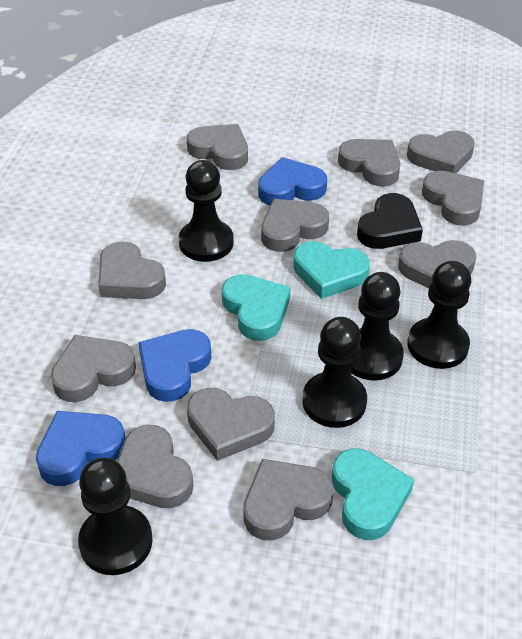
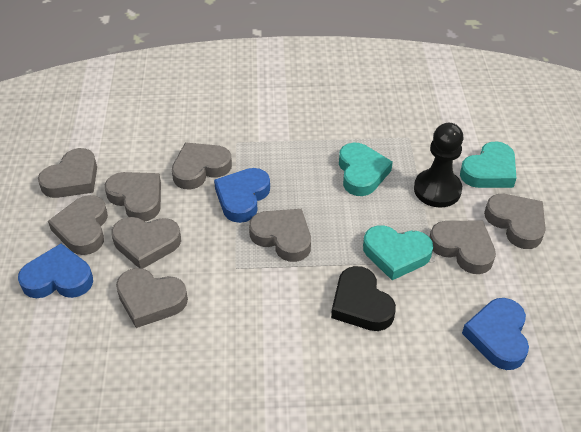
black pawn: [78,458,153,575] [179,160,234,262] [302,317,367,428] [351,272,404,381] [407,261,471,369] = 5 -> [414,123,464,207] = 1
grey heart: [51,335,136,402] [98,241,166,299] [117,425,193,509] [187,124,248,170] [187,388,275,461] [243,459,333,541] [261,199,329,252] [338,139,400,187] [398,240,476,288] [407,130,475,173] [422,171,484,226] = 11 -> [38,148,97,198] [48,195,108,255] [105,172,161,222] [112,217,181,269] [116,268,188,328] [172,142,232,189] [249,209,311,262] [430,220,496,274] [484,194,546,249] = 9

